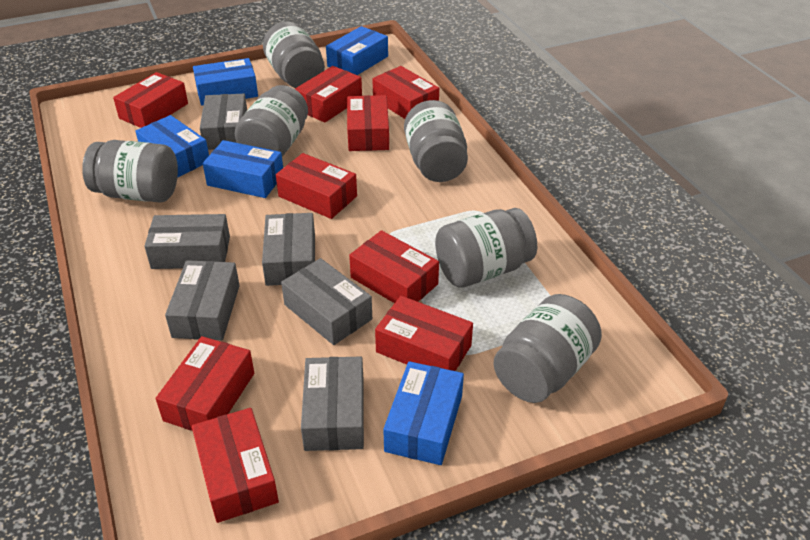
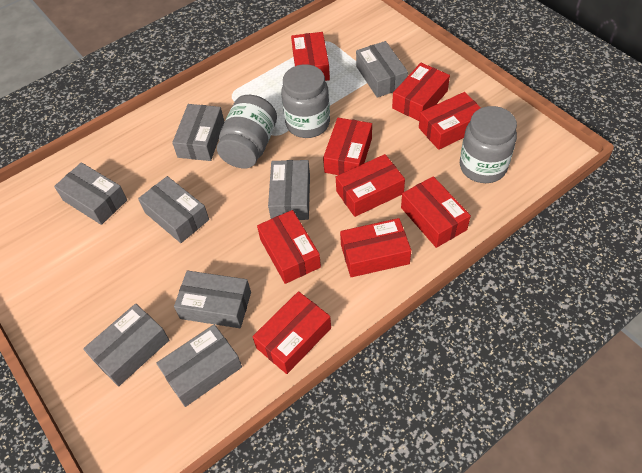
blue box: [135,115,209,178] [193,58,258,106] [203,140,283,198] [326,26,388,75] [383,361,464,465] = 5 -> none = 0
grey box: [145,214,230,269] [165,260,240,340] [200,94,247,150] [262,213,315,286] [281,258,372,345] [301,356,364,451] = 6 -> [54,162,127,225] [83,304,169,386] [138,176,209,243] [156,324,242,407] [172,104,224,161] [174,271,251,328] [268,160,310,220] [356,41,408,98] = 8
grey jar: [82,140,178,202] [235,85,308,157] [263,21,325,88] [404,100,468,182] [435,208,537,288] [493,294,602,403] = 6 -> [217,95,277,168] [281,64,330,138] [460,106,517,183] = 3

